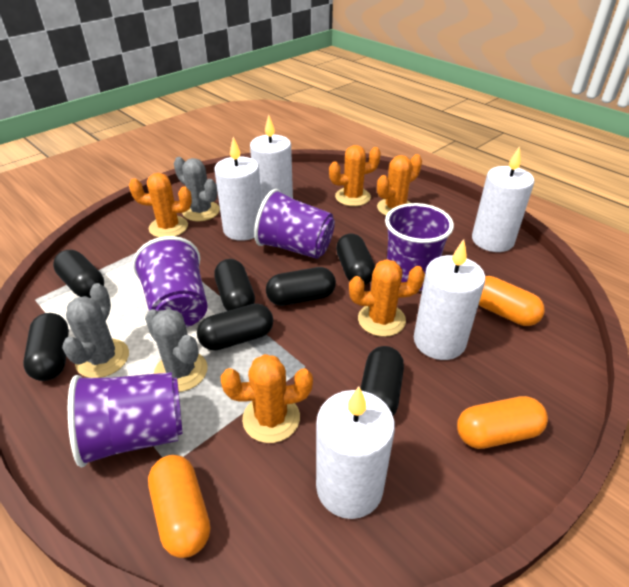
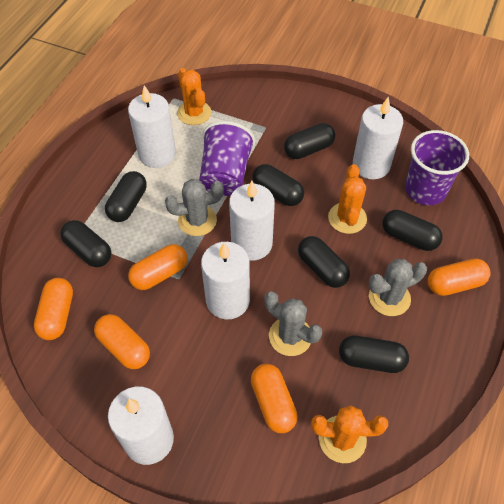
orange cactus: [129,173,192,238] [221,354,313,443] [329,145,381,206] [349,259,425,337] [377,154,422,216] = 5 -> [177,68,211,125] [311,405,388,463] [328,164,367,234] = 3
orange capsule: [148,455,210,558] [457,396,548,449] [479,276,545,326] = 3 -> [34,278,73,340] [94,314,150,369] [128,244,188,290] [251,364,298,433] [428,258,491,296] = 5
purple cup: [68,372,183,467] [133,236,208,328] [254,189,335,259] [385,203,454,291] = 4 -> [199,121,255,196] [405,130,469,205] = 2

